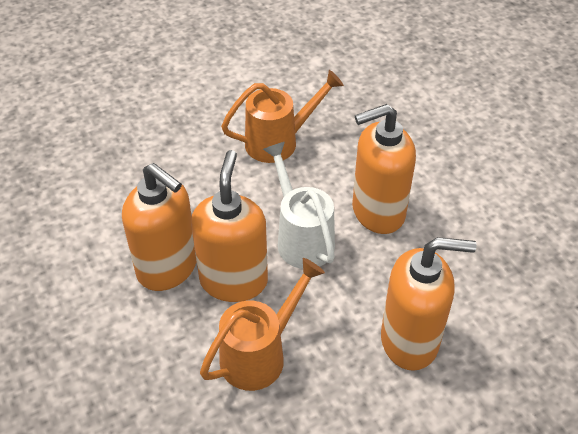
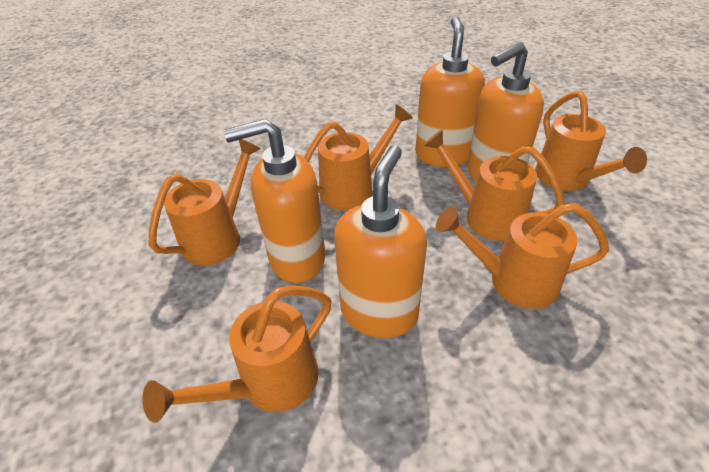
orange watering can: [200,258,325,391] [221,70,344,163] = 2 -> [142,285,332,423] [149,139,261,266] [304,104,413,211] [423,129,565,241] [436,203,609,309] [535,91,647,191] = 6
white watering can: [263,142,335,269] = 1 -> none = 0

